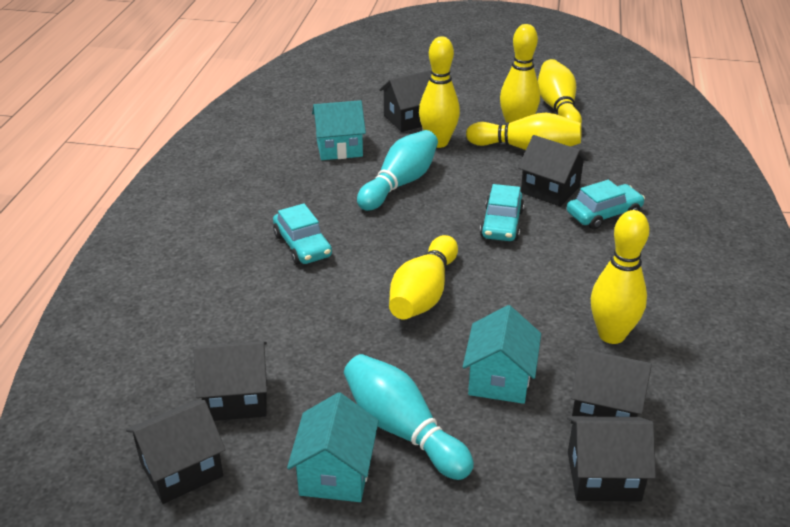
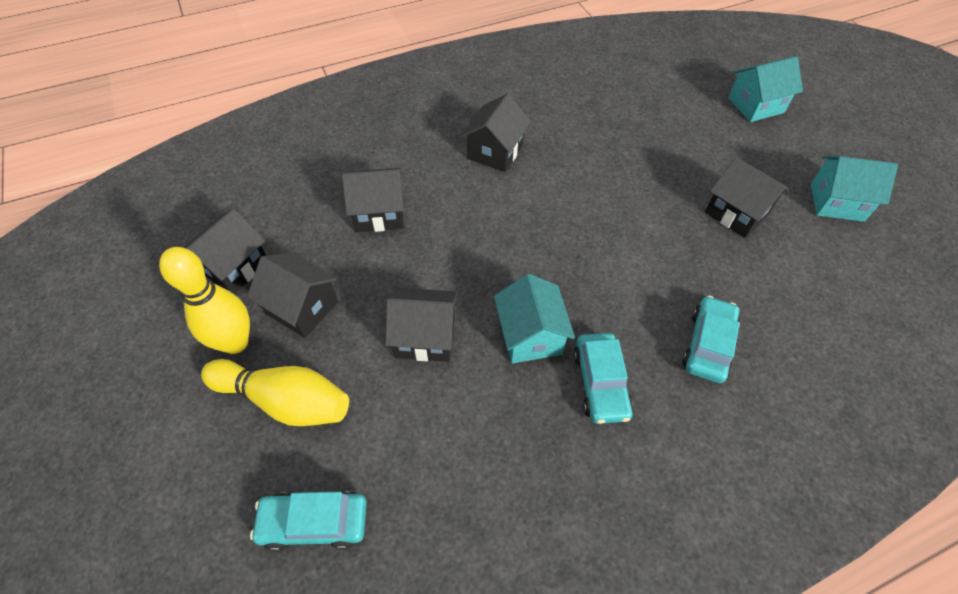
turquoise bowling pin: [344,354,474,480] [357,130,438,211] = 2 -> none = 0
yellow bowling pin: [389,235,458,320] [419,37,460,148] [466,113,582,150] [500,24,540,123] [538,59,582,124] [591,210,649,344] = 6 -> [159,247,250,354] [201,359,349,426] = 2

